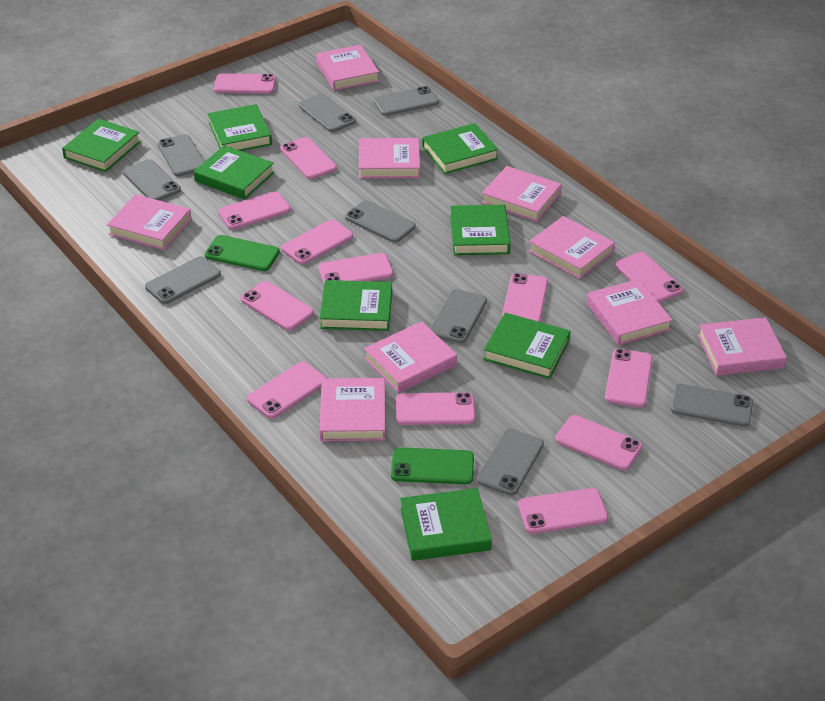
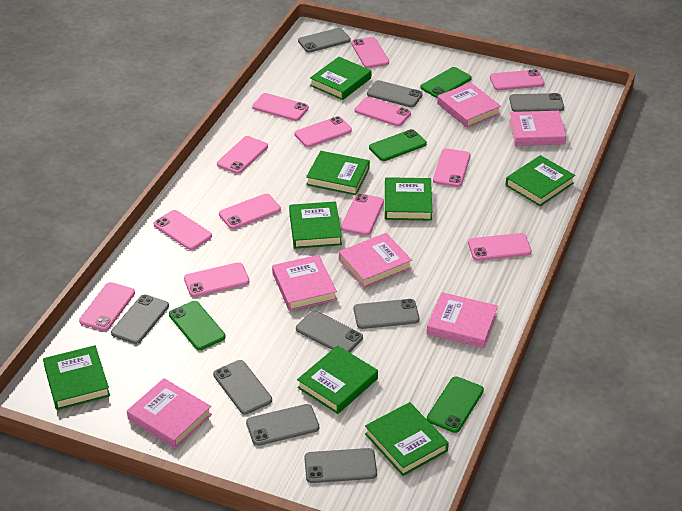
green phone: [205,235,280,271] [391,447,474,484] = 2 -> [169,301,226,350] [369,129,427,161] [420,67,472,98] [427,376,484,433] = 4
pink book: [107,194,191,250] [316,45,379,91] [320,378,385,441] [359,138,420,178] [364,321,457,393] [482,166,562,222] [528,216,615,279] [586,279,673,345] [698,317,787,376] = 9 -> [127,378,212,448] [272,255,337,311] [339,233,412,288] [427,292,498,348] [437,83,501,128] [509,111,566,146] = 6

